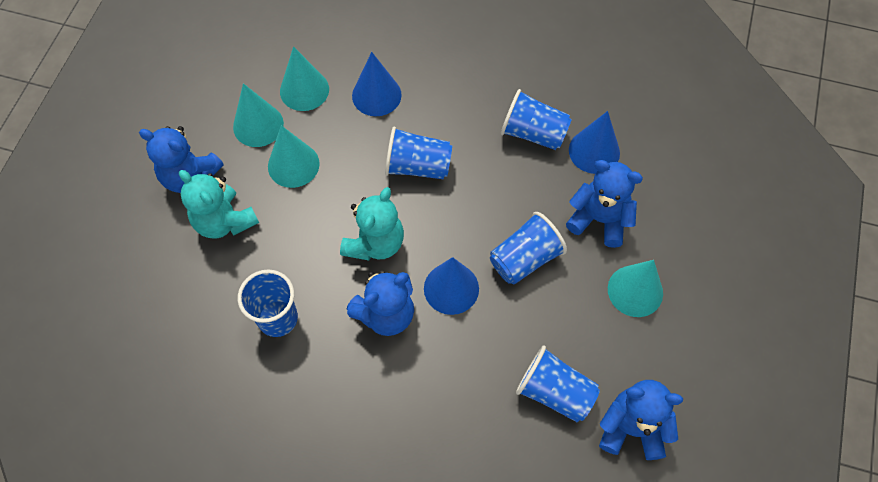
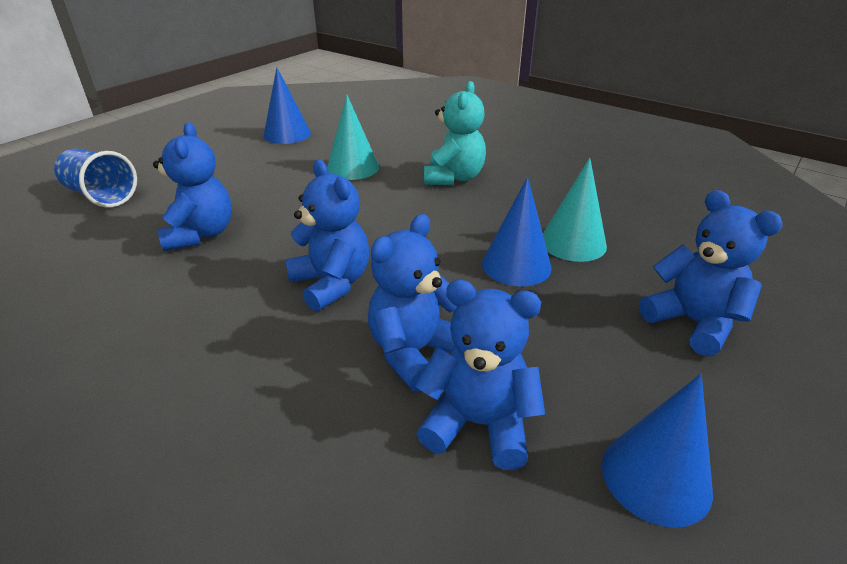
blue cup: [238,269,298,337] [385,126,452,179] [490,212,567,285] [501,89,572,150] [516,346,600,422] = 5 -> [54,149,137,208] = 1
blue teddy bear: [139,126,224,193] [347,271,414,336] [566,160,643,248] [599,380,683,460] = 4 -> [153,122,232,251] [285,160,369,312] [368,214,457,391] [415,280,545,470] [639,190,783,356] = 5
turquoise cone: [233,83,284,147] [268,125,320,188] [280,46,329,111] [608,260,663,317] = 4 -> [327,95,379,180] [543,158,607,262] = 2
turquoise teddy bear: [179,170,259,239] [340,187,404,261] = 2 -> [424,81,486,185] = 1

